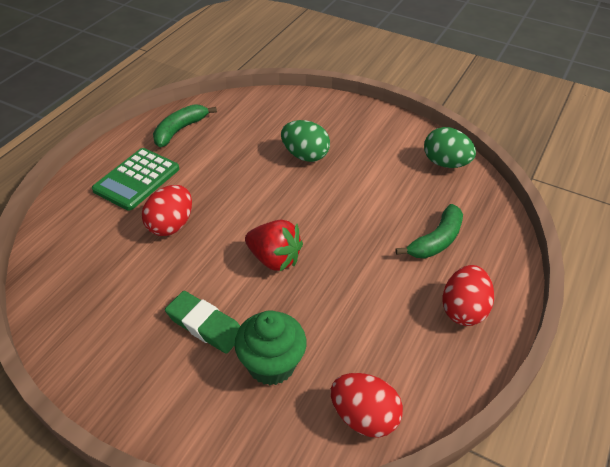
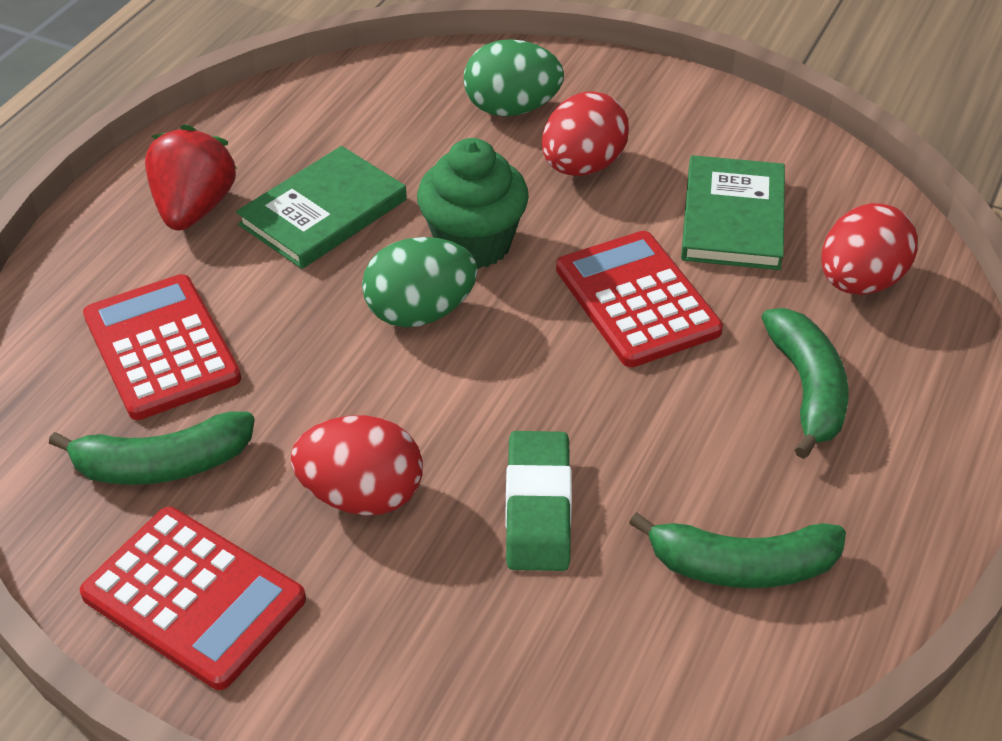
green banana: [153,104,217,147] [396,204,463,258] = 2 -> [49,412,255,485] [629,512,846,588] [762,308,849,459] = 3
green book: none = 0 -> [236,146,407,269] [681,155,785,270] = 2
green calculator: [92,148,179,211] = 1 -> none = 0
red calculator: none = 0 -> [80,507,306,690] [83,274,241,420] [556,231,723,367] = 3

